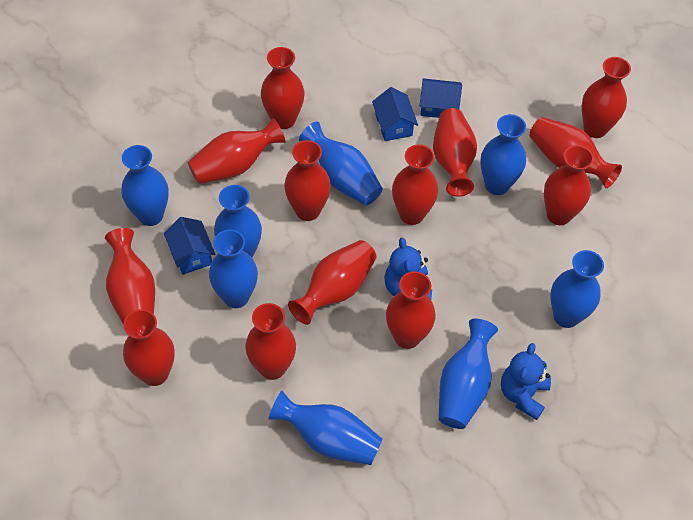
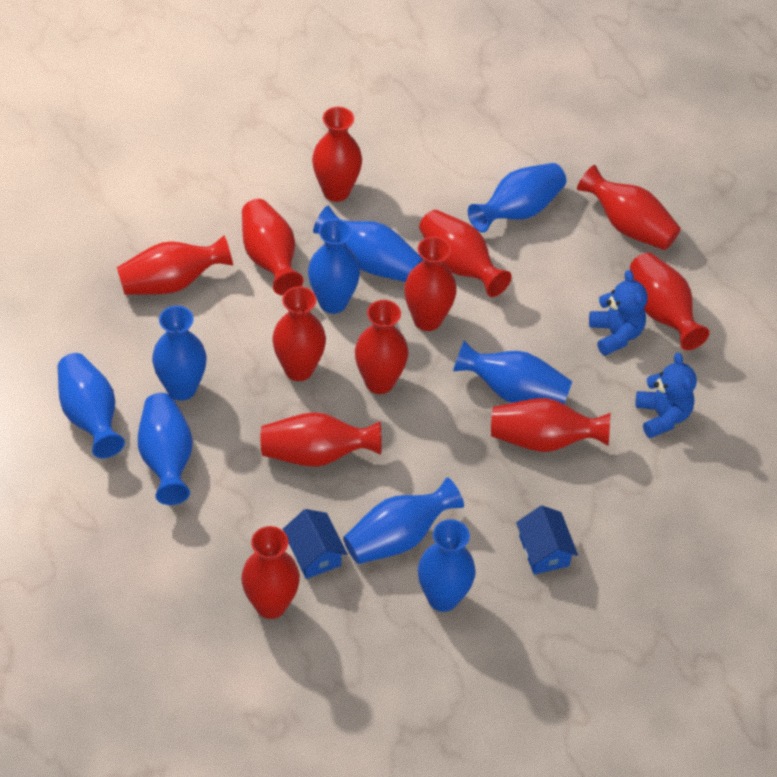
blue house: [164,217,215,275] [372,87,418,141] [420,78,462,118] = 3 -> [283,509,347,579] [516,506,578,575] = 2
blue vase: [121,145,169,226] [209,229,258,308] [214,185,262,258] [268,391,383,465] [299,122,383,206] [438,319,498,429] [480,114,526,195] [550,250,604,328] = 8 -> [57,353,125,458] [138,393,193,505] [152,306,206,401] [308,219,360,314] [313,206,423,282] [343,477,464,564] [418,519,476,612] [453,341,572,404] [468,163,566,233] = 9
red vase: [105,228,155,325] [123,309,175,386] [188,118,285,184] [245,303,296,380] [261,47,305,129] [284,140,331,221] [288,240,376,325] [386,271,436,349] [392,144,438,225] [433,108,477,197] [529,117,622,188] [544,145,594,225] [582,57,631,138] = 13 -> [117,235,233,295] [241,526,300,619] [242,199,303,295] [261,412,382,467] [272,286,326,381] [312,107,362,202] [355,300,408,394] [404,236,457,331] [419,210,512,297] [491,398,611,452] [577,165,681,250] [630,252,710,350] = 12

